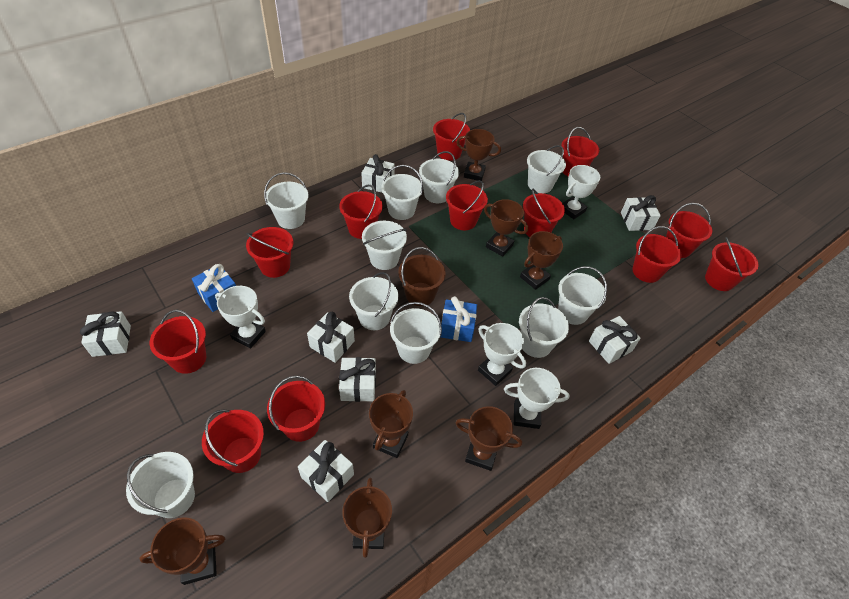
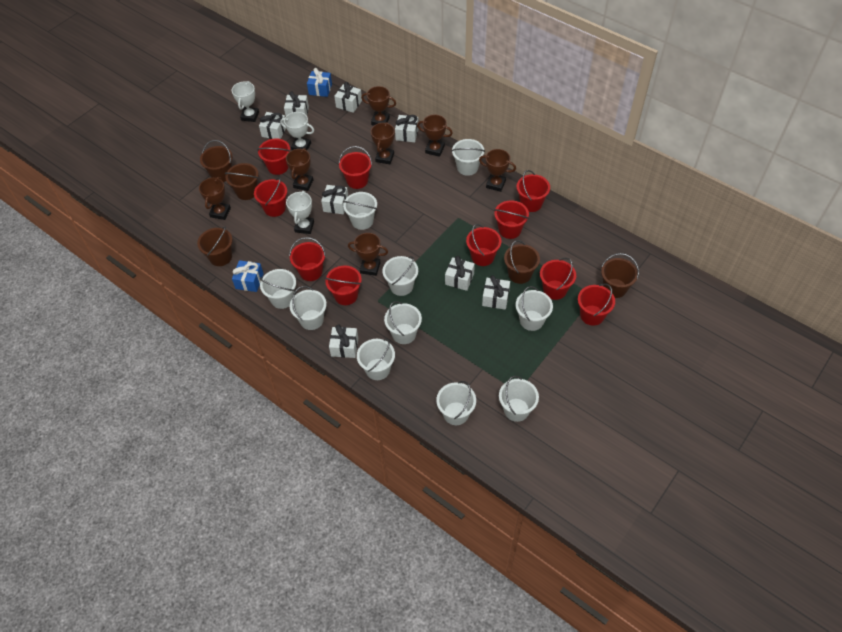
brown bucket: [398,247,446,306] = 1 -> [197,226,232,266] [200,140,232,182] [225,163,259,200] [504,240,540,284] [601,253,639,298] = 5
red bucket: [149,310,206,374] [202,409,264,473] [246,227,293,278] [267,376,325,442] [339,185,383,239] [433,113,470,161] [446,180,488,230] [523,189,565,237] [561,127,599,177] [632,226,682,283] [666,203,712,258] [705,237,758,291] = 12 -> [254,177,287,217] [257,138,290,175] [289,237,326,281] [325,265,362,305] [339,146,372,189] [466,224,501,266] [494,200,529,239] [517,170,550,212] [540,258,576,300] [578,284,615,326] = 10
white gift: [80,311,131,357] [298,440,354,502] [307,312,355,363] [339,357,376,402] [362,154,395,193] [589,316,641,364] [621,195,661,231] = 7 -> [259,112,286,139] [284,91,309,116] [321,185,348,214] [329,324,358,358] [334,82,362,113] [395,115,419,143] [445,256,475,291] [482,275,510,310] = 8
white trophy: [215,286,266,349] [478,323,526,386] [504,368,569,429] [563,165,600,219] = 4 -> [232,81,259,122] [280,112,314,150] [286,191,314,234] = 3

